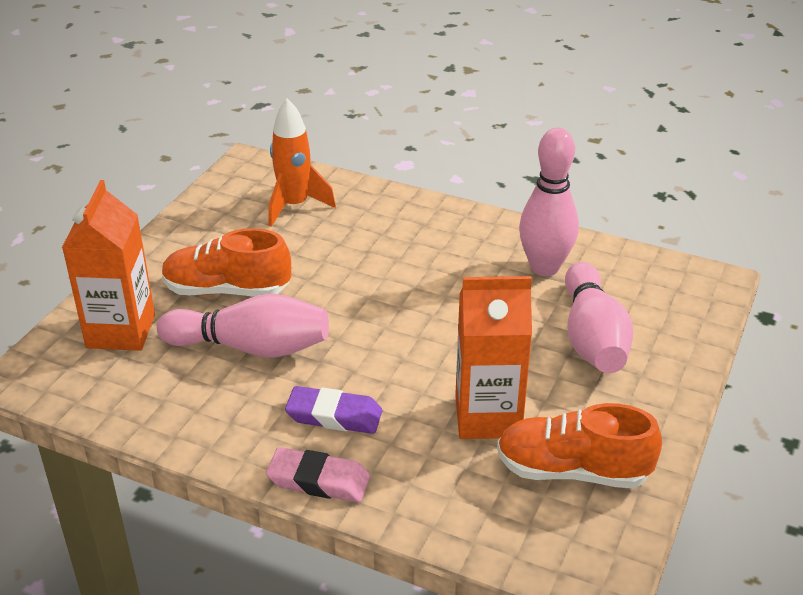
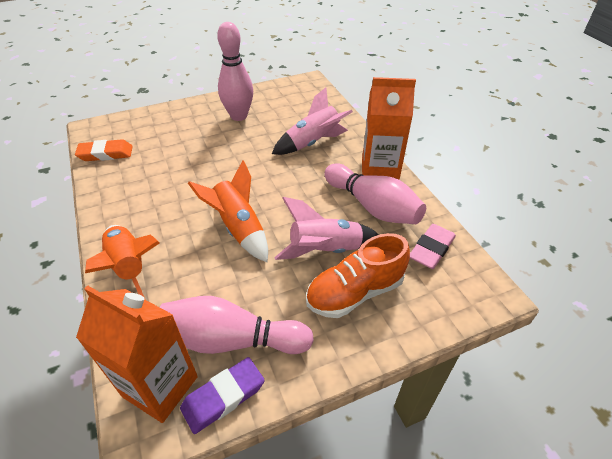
orange eraser: none = 0 -> [75,139,133,161] = 1
orange rocket: [268,98,336,227] = 1 -> [85,225,160,298] [188,160,268,262] = 2
orange shoe: [162,228,291,297] [497,403,662,488] = 2 -> [306,233,410,318] = 1
pink rocket: none = 0 -> [272,87,353,155] [274,197,378,260] = 2

